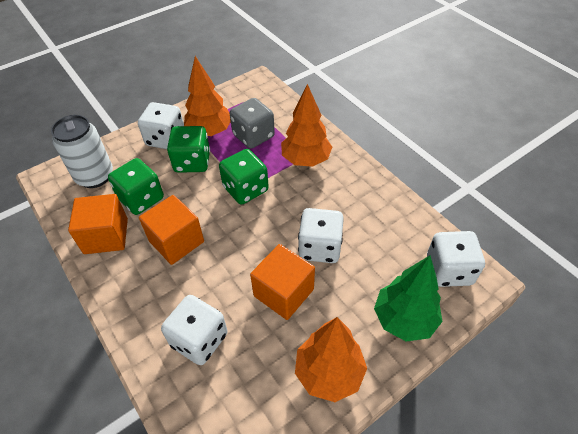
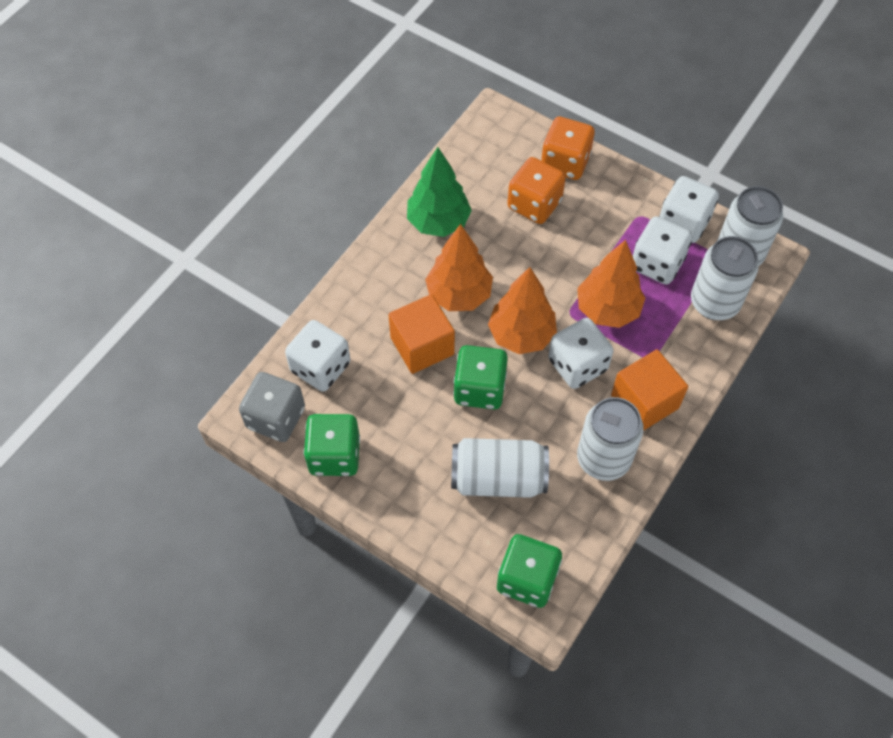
orange cube: [68,194,128,254] [139,195,204,265] [250,244,315,320] = 3 -> [388,294,455,374] [611,349,688,430] = 2
orange dice: none = 0 -> [507,157,566,224] [541,117,595,180] = 2
white can: [51,115,113,188] = 1 -> [451,438,549,498] [577,397,644,481] [691,236,759,320] [717,186,783,266] = 4

